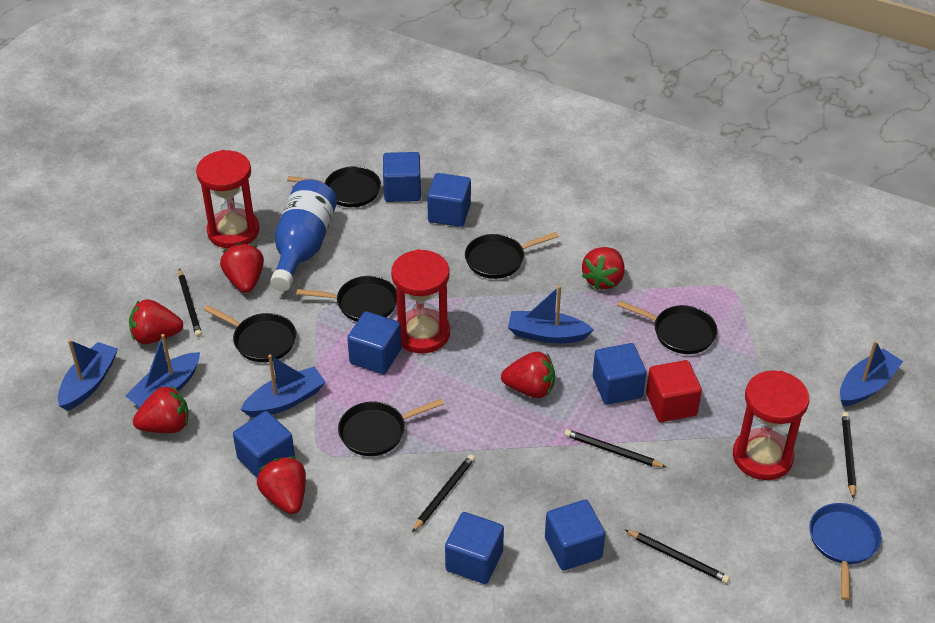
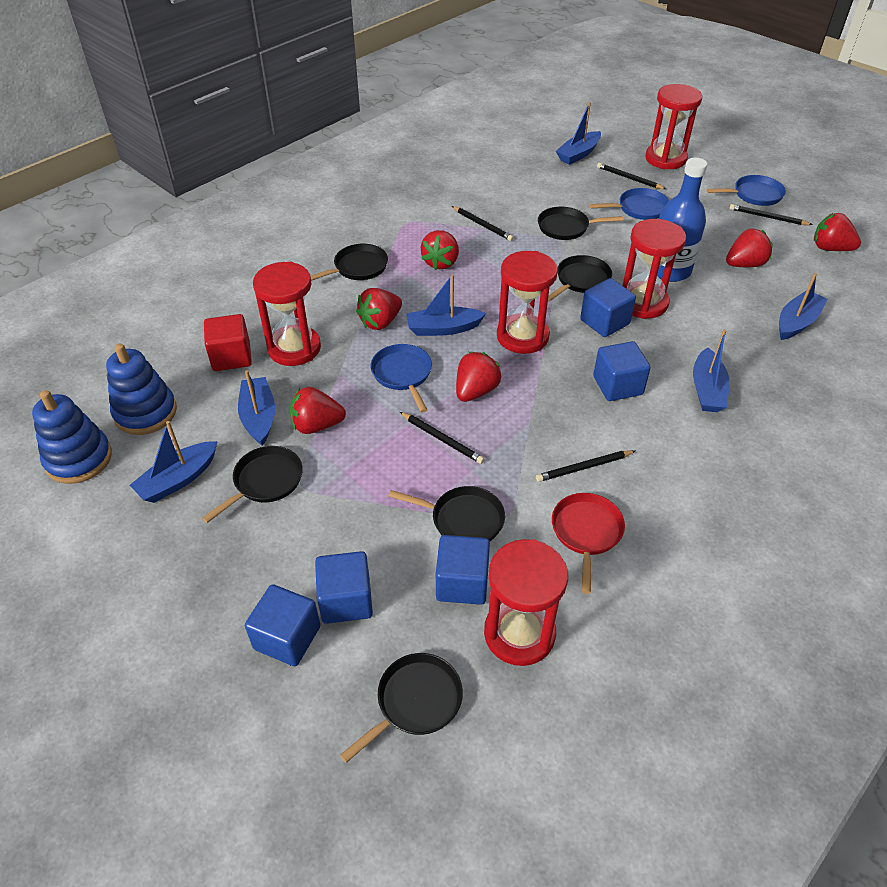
blue boat: [58,340,118,411] [125,334,200,407] [240,354,325,417] [508,285,594,343] [840,341,903,406] = 5 -> [130,421,218,503] [238,370,275,446] [406,274,486,336] [556,102,601,165] [693,329,730,412] [779,273,827,340] = 6
blue cube: [233,411,295,478] [347,311,402,374] [383,152,421,202] [427,173,471,227] [445,512,504,584] [545,500,605,571] [593,343,646,405] = 7 -> [245,584,320,666] [315,551,373,624] [436,535,490,605] [580,278,636,337] [593,341,651,401] = 5
blue pan: [809,503,882,600] = 1 -> [370,344,432,413] [590,188,669,220] [707,175,786,206] = 3
blue stacking toy: none = 0 -> [32,390,112,484] [106,344,177,435] = 2
red hourglass: [196,150,259,249] [391,249,450,354] [733,371,809,480] = 3 -> [253,262,321,366] [484,539,568,666] [497,251,558,354] [623,219,686,319] [645,84,702,169] = 5
red pan: none = 0 -> [552,493,625,594] = 1

